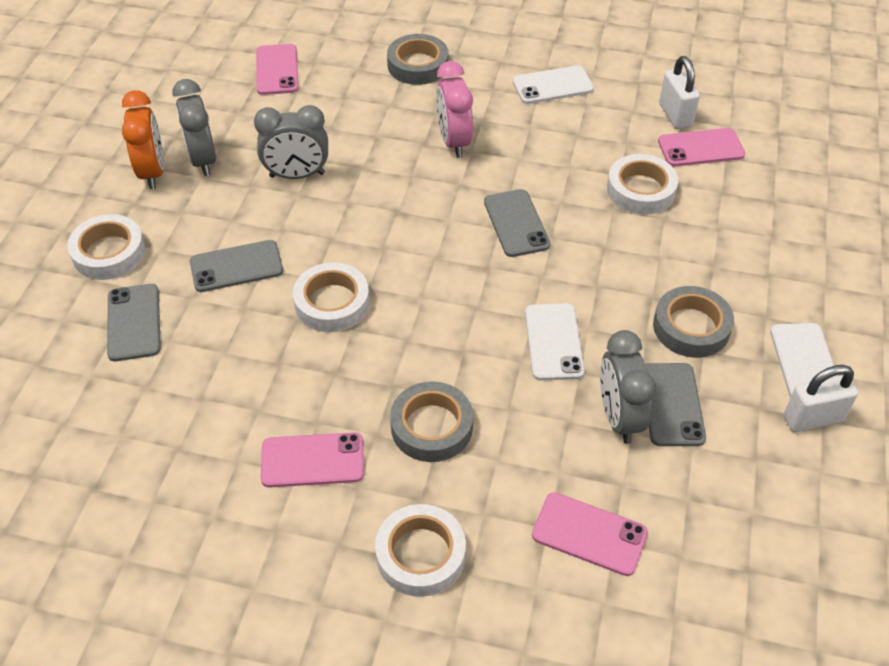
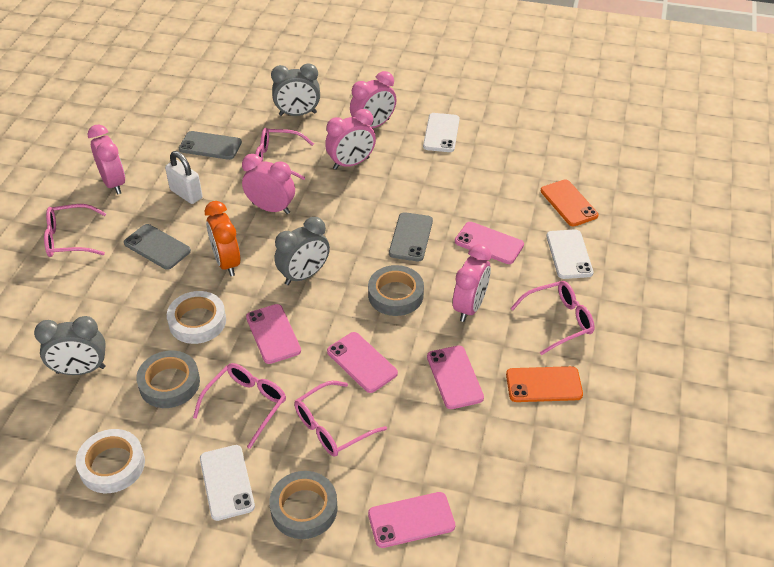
grey phone: [107,284,161,361] [190,240,283,292] [484,189,551,257] [645,363,706,446] = 4 -> [124,224,191,270] [179,131,242,160] [389,212,433,261] = 3
orange phone: none = 0 -> [506,366,583,402] [540,180,598,227] = 2
pink clock: [436,61,473,158] = 1 -> [88,124,125,195] [242,154,295,214] [325,109,376,170] [350,71,396,128] [453,244,491,322] = 5
pink glasses: none = 0 -> [44,204,106,257] [193,363,286,449] [255,128,314,180] [294,381,387,457] [510,281,595,355] = 5
pink phone: [256,44,298,95] [260,432,364,488] [532,492,648,576] [658,128,745,167] = 4 -> [246,304,301,364] [327,332,398,393] [368,492,455,548] [427,346,484,409] [455,222,524,264] = 5
white padlock: [659,56,700,129] [784,365,858,432] = 2 -> [165,151,203,204] = 1
white tape: [67,214,146,280] [293,262,370,332] [375,504,466,597] [607,154,678,215] = 4 -> [76,429,145,493] [167,291,226,344] = 2

